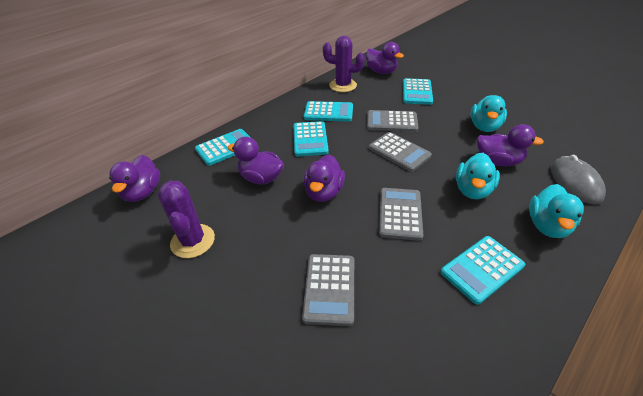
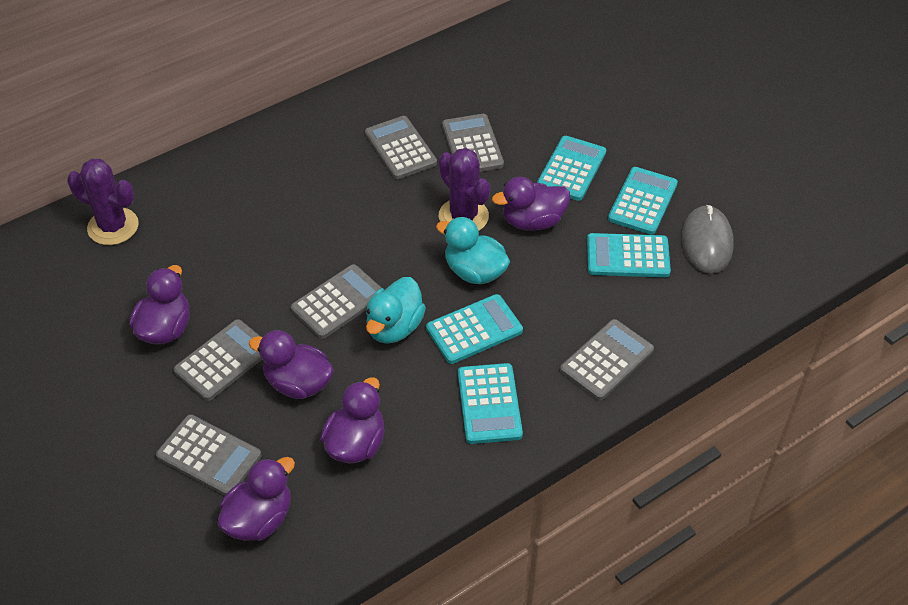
grey calculator: [302,254,354,326] [367,110,419,132] [369,132,432,172] [379,188,423,241] = 4 -> [156,414,261,495] [174,319,262,401] [291,264,382,339] [365,116,437,179] [442,114,504,172] [560,319,654,400] = 6
turquoise duck: [456,153,500,199] [471,95,507,132] [529,184,584,238] = 3 -> [366,277,426,344] [436,217,510,284] = 2

